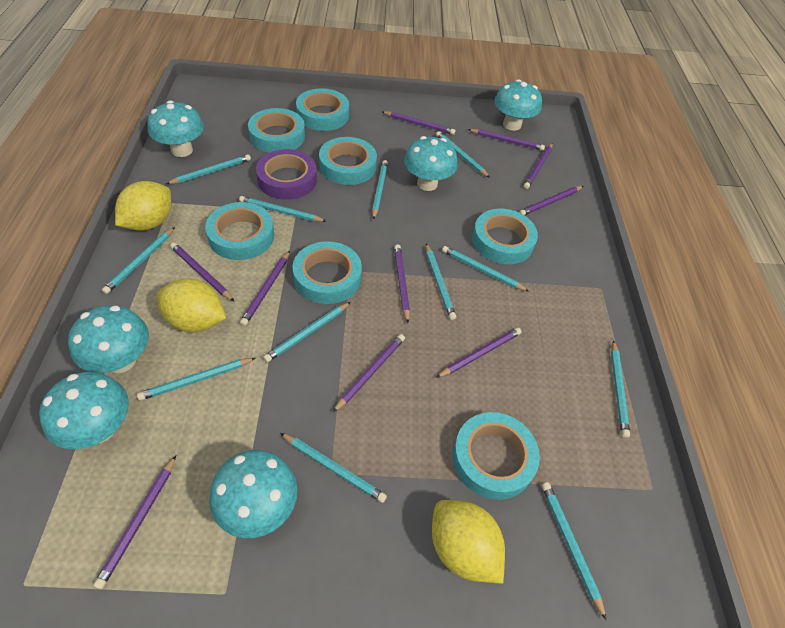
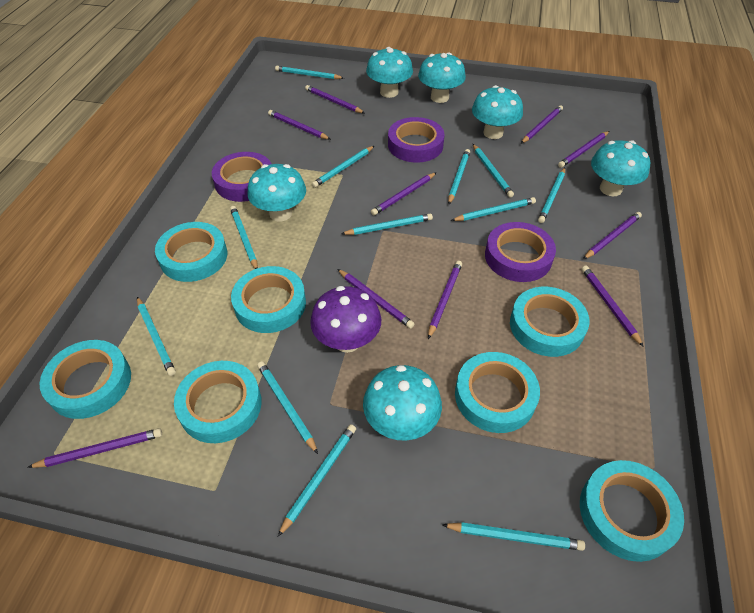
purple mushroom: none = 0 -> [310,286,381,353] = 1
purple tape: [256,149,317,200] = 1 -> [212,152,271,202] [388,117,445,163] [485,222,556,282] = 3
yellow lemon: [115,181,171,231] [157,279,226,332] [432,500,505,583] = 3 -> none = 0

